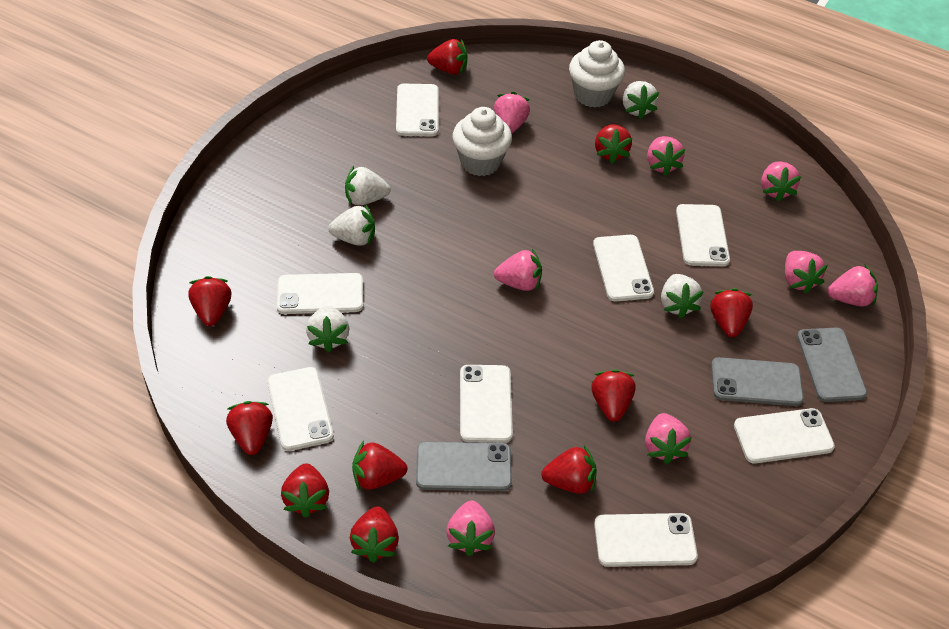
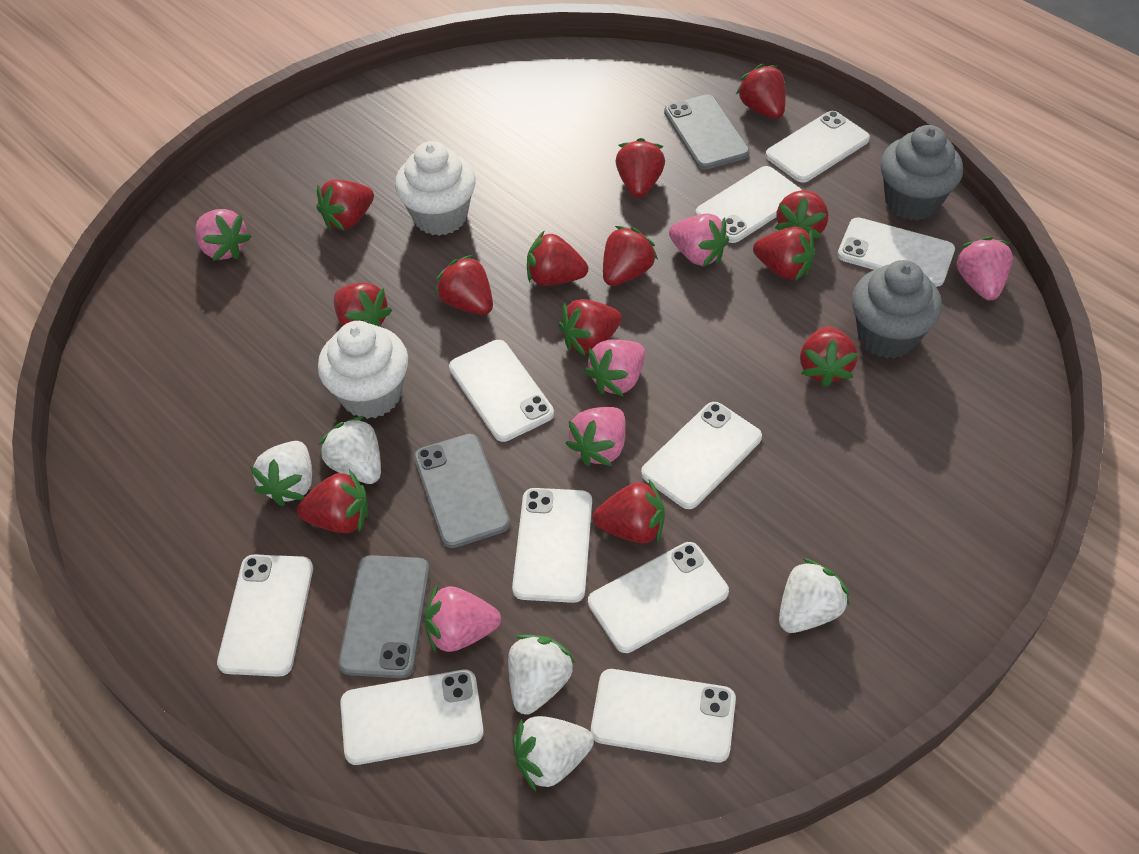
grey cupcake: none = 0 -> [852,260,942,359] [880,125,963,221] = 2
pink strawberry: [446,501,495,556] [494,92,530,134] [494,249,542,291] [645,413,692,464] [647,136,685,176] [761,161,801,201] [785,251,828,294] [828,264,878,307] = 8 -> [196,209,252,261] [424,584,501,653] [566,407,626,466] [584,339,645,397] [669,213,729,267] [954,236,1013,300] = 6
red strawberry: [189,276,231,326] [226,401,273,455] [281,463,329,518] [350,506,399,563] [352,441,407,490] [427,39,467,75] [541,445,597,494] [591,370,636,422] [595,124,632,164] [710,288,753,337] = 10 -> [297,470,369,533] [316,179,374,230] [334,282,392,327] [435,255,493,315] [527,230,588,286] [558,299,622,356] [593,480,665,544] [603,226,658,286] [616,138,665,198] [736,64,786,119] [753,226,815,281] [775,190,828,239] [800,326,858,387] = 13
white phone: [267,367,334,451] [277,273,363,314] [396,84,439,136] [460,365,513,443] [593,235,654,301] [594,513,698,567] [676,204,730,266] [734,408,835,463] = 8 -> [217,554,313,677] [340,670,484,765] [449,340,554,442] [512,488,592,603] [588,542,729,653] [591,669,736,763] [641,402,762,509] [695,166,802,243] [766,111,870,183] [838,217,955,287] = 10

